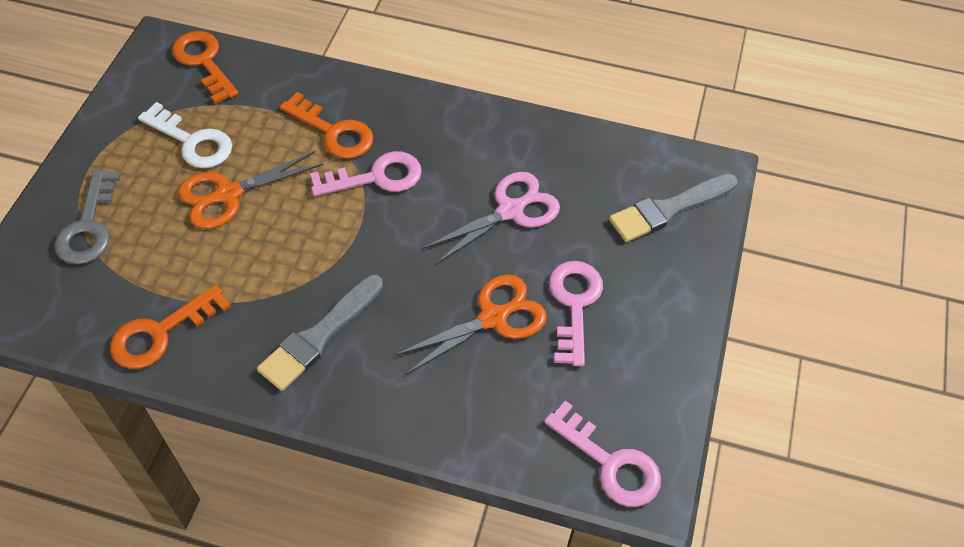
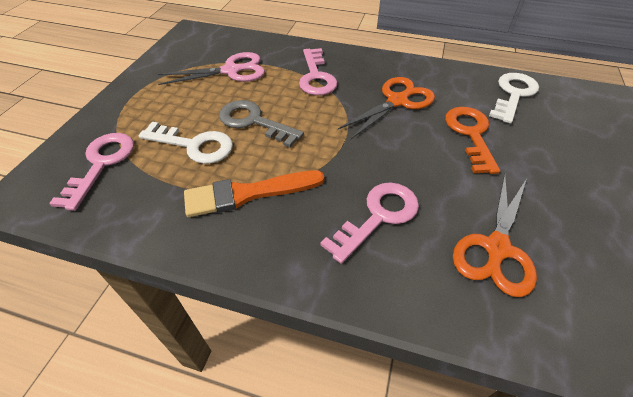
grey brush: [257,275,383,391] [609,174,738,242] = 2 -> none = 0
orange brush: none = 0 -> [184,170,324,217] = 1
orange key: [110,285,231,369] [172,31,239,104] [280,92,373,159] = 3 -> [445,107,500,174] = 1
white key: [138,102,232,168] = 1 -> [139,122,233,164] [489,73,539,124] = 2

